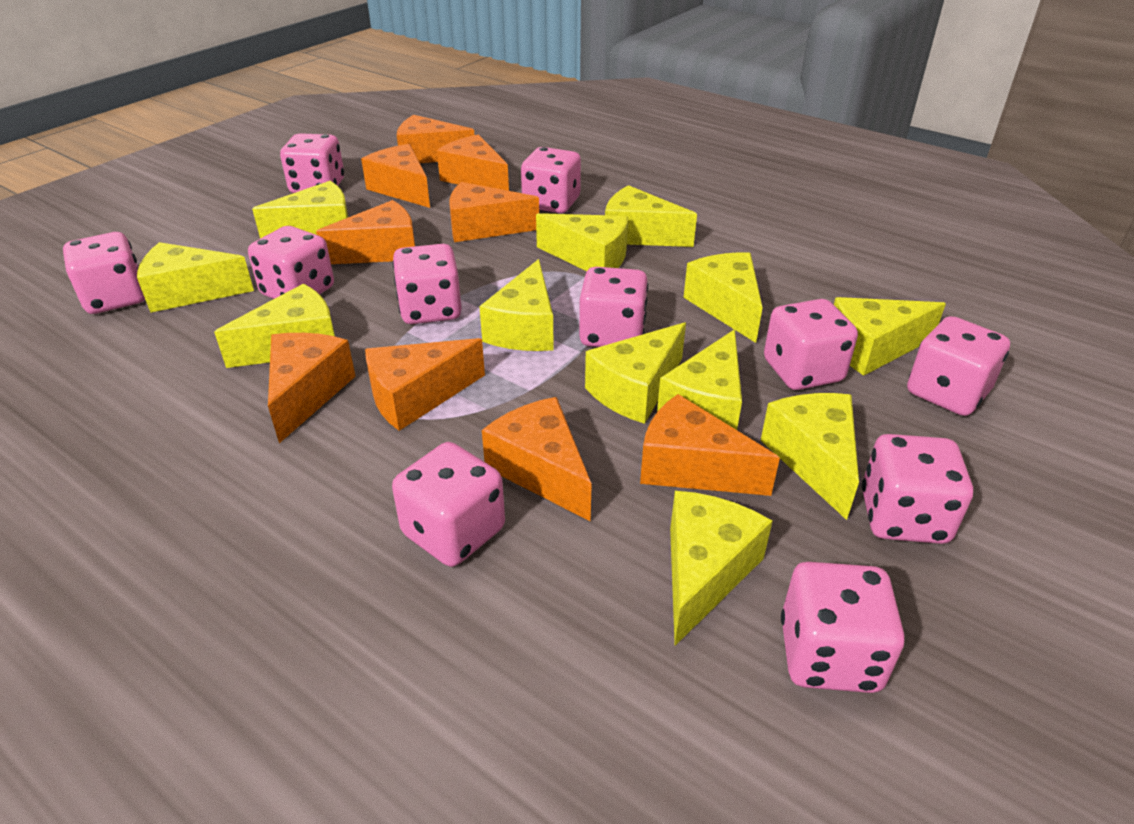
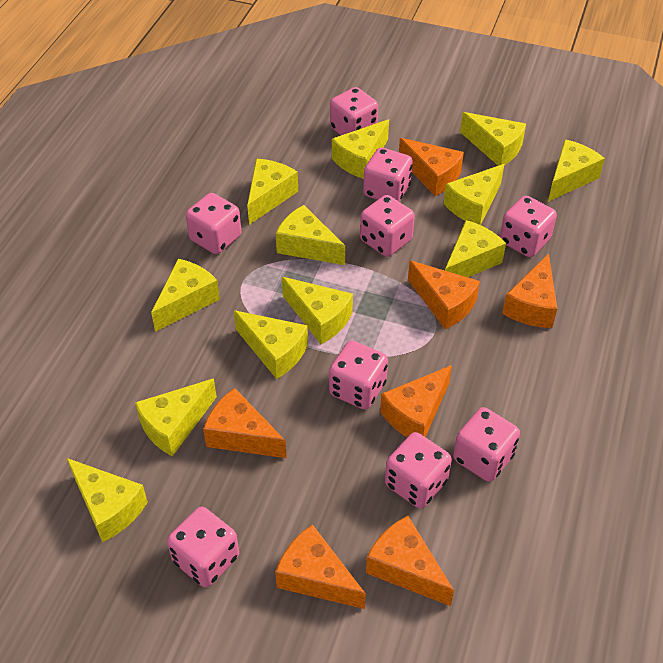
orange cheese: [268,333,356,443] [316,200,415,264] [361,144,430,208] [365,338,485,431] [397,115,474,163] [437,134,509,191] [449,182,539,242] [482,397,592,522] [640,394,780,496] = 9 -> [203,388,287,458] [275,524,366,609] [366,516,454,606] [380,365,452,437] [399,138,464,196] [408,260,480,329] [502,254,557,328] = 7
pink dice: [63,232,145,314] [248,226,334,299] [280,133,344,193] [392,442,505,567] [393,244,462,324] [521,147,581,213] [579,267,648,347] [764,299,858,390] [781,562,905,693] [862,434,973,544] [907,316,1010,416] = 11 -> [167,507,239,587] [186,193,241,254] [329,340,388,410] [330,87,378,135] [360,195,415,257] [363,147,413,202] [385,432,452,508] [453,407,520,482] [500,196,557,257] = 9

